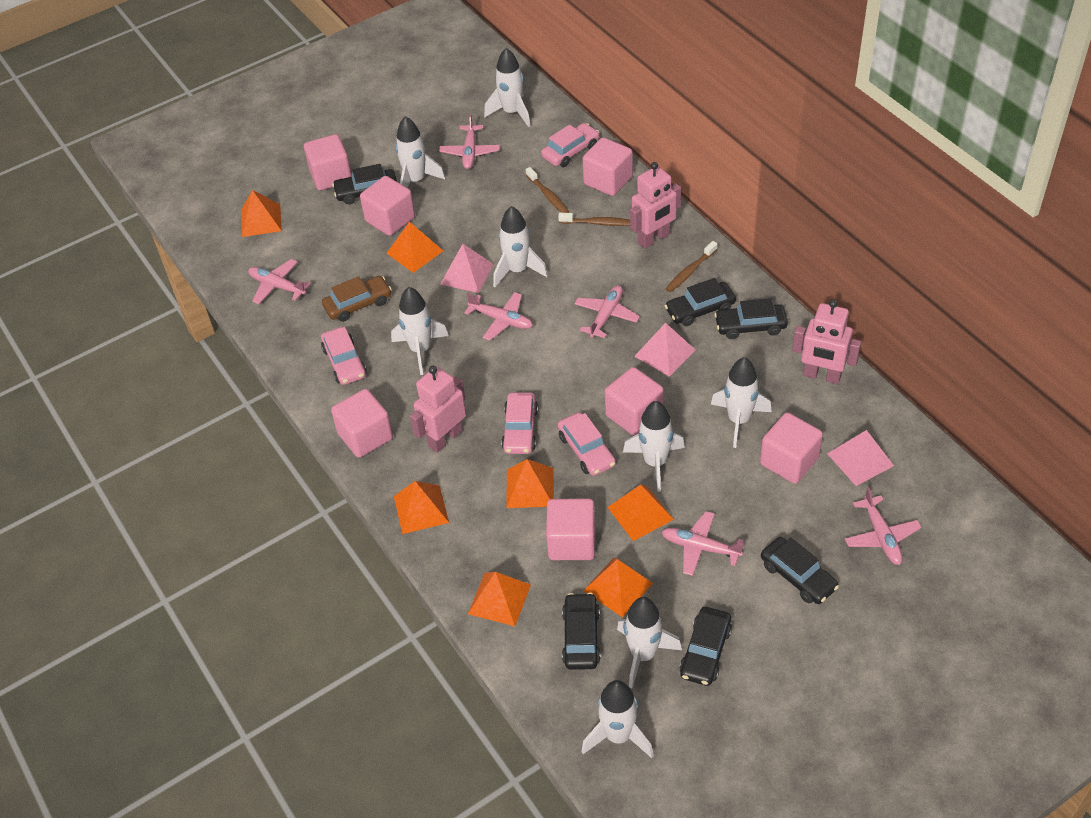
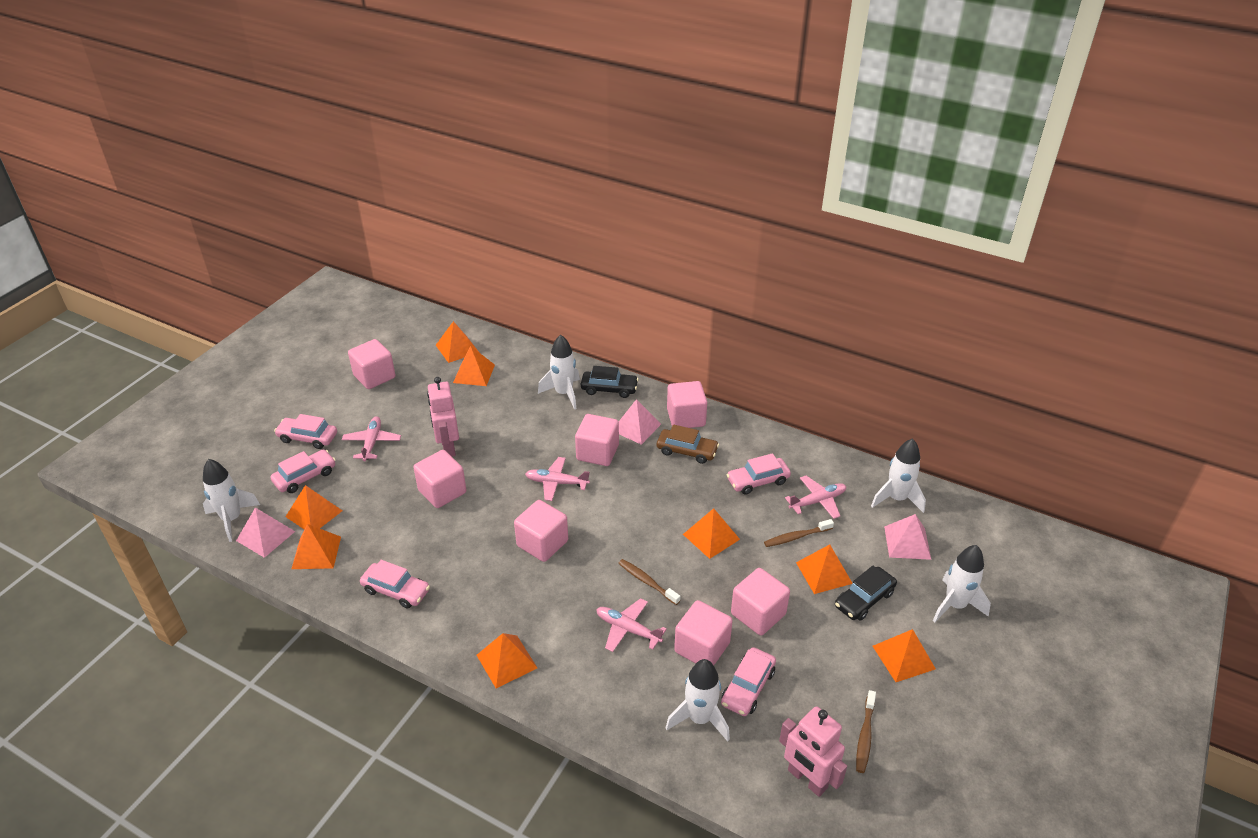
black car: [332,164,397,205] [562,593,601,670] [665,278,736,326] [679,607,732,686] [714,298,788,339] [761,537,839,604] = 6 -> [581,366,639,398] [835,566,897,621] = 2
orange pyramid: [241,190,282,237] [386,221,443,273] [394,481,449,534] [468,572,531,626] [506,459,554,508] [583,558,653,617] [608,484,674,541] = 7 -> [286,485,342,530] [291,524,341,569] [436,321,479,363] [453,346,495,386] [477,633,537,688] [683,508,740,559] [796,544,852,594] [873,629,936,682] = 8
pink car: [321,327,367,385] [501,392,538,454] [541,123,600,167] [557,412,616,476] = 4 -> [270,449,336,493] [274,414,337,449] [360,560,430,608] [721,647,776,716] [727,453,791,495] = 5
pink plane: [248,259,311,304] [439,114,500,169] [464,292,533,341] [574,285,640,338] [662,511,744,576] [845,487,922,565] = 6 -> [342,416,401,461] [525,457,590,501] [596,598,667,652] [785,475,846,519] = 4
pink robot: [410,366,466,453] [630,162,681,249] [792,300,861,384] = 3 -> [427,377,459,457] [779,706,847,797] = 2
white rocket: [391,287,449,375] [395,116,445,188] [484,48,530,127] [493,206,548,287] [581,680,654,758] [617,597,682,688] [623,401,685,492] [711,357,772,448] = 8 -> [203,459,260,542] [538,335,580,409] [666,659,730,741] [871,438,926,513] [933,545,991,622] = 5

